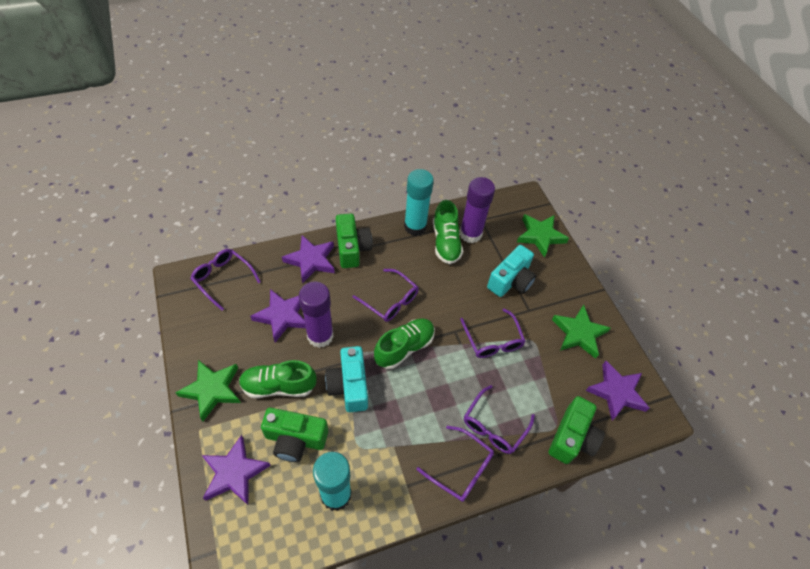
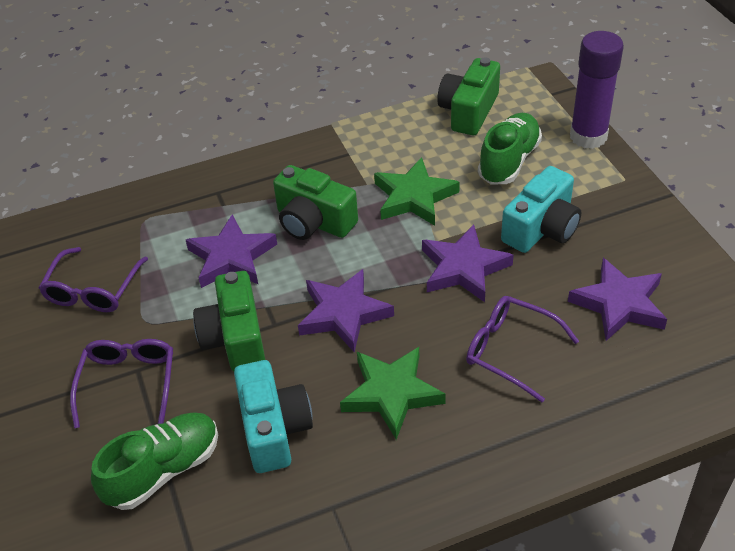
green shoe: [239,360,317,398] [374,318,435,369] [433,200,463,264] = 3 -> [91,412,218,510] [478,113,542,185] = 2
green star: [175,360,241,421] [517,214,569,258] [552,305,611,359] = 3 -> [340,347,446,440] [374,157,460,226] = 2
purple glasses: [190,249,261,311] [352,269,419,322] [416,426,494,502] [460,309,526,358] [464,385,535,454] = 5 -> [39,247,148,312] [70,339,173,428] [466,296,579,402] = 3
purple glue stick: [299,282,334,348] [459,177,495,243] = 2 -> [570,31,624,149] = 1
turquoise glue stick: [313,452,352,511] [404,169,434,236] = 2 -> none = 0

